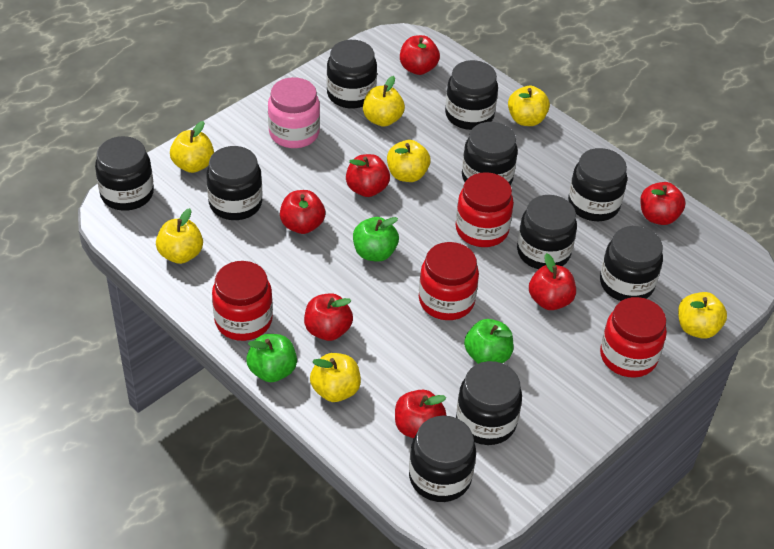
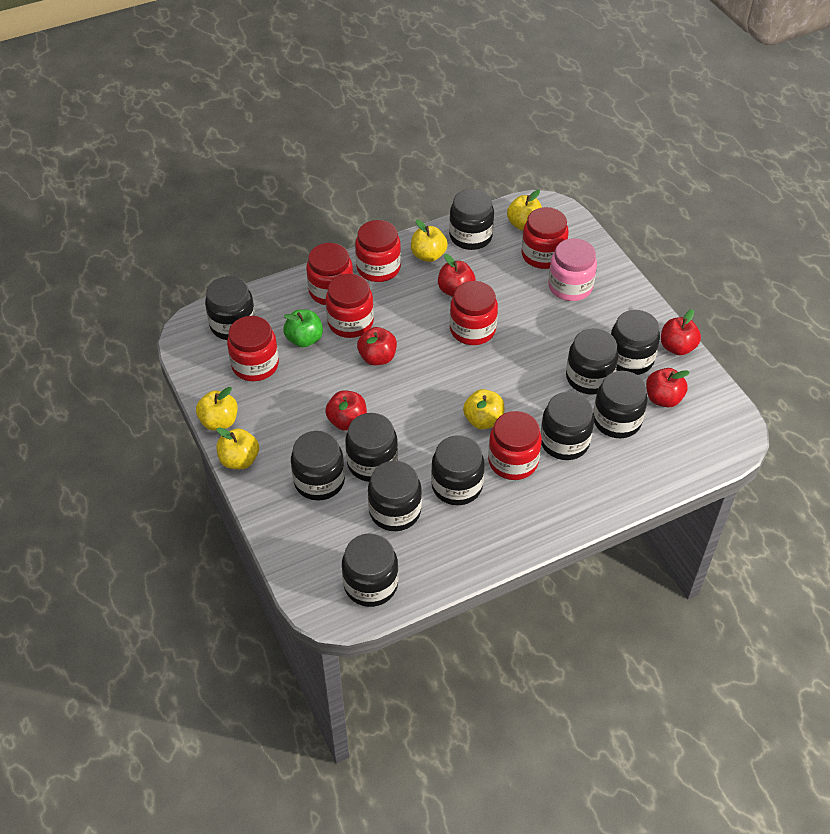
black jar: [95,136,154,211] [206,146,263,220] [327,40,377,108] [409,415,476,502] [445,60,498,130] [456,361,522,445] [462,122,518,185] [517,195,577,269] [568,148,627,221] [600,226,663,301] = 10 -> [205,276,255,340] [291,431,345,501] [342,533,398,607] [345,413,398,482] [368,461,422,531] [431,435,485,505] [449,189,494,250] [541,392,594,460] [566,328,618,394] [593,371,648,438] [611,310,660,375] = 11
green apple: [246,334,297,382] [353,217,399,262] [464,319,514,364] = 3 -> [283,309,323,347] = 1
red apple: [280,190,325,234] [304,293,353,341] [346,154,390,197] [395,390,446,438] [400,35,440,75] [529,253,576,310] [640,182,686,225] = 7 -> [325,390,367,431] [357,327,397,365] [438,254,476,297] [646,368,690,407] [661,309,701,355] = 5
red jar: [212,261,273,341] [419,242,479,320] [456,172,514,247] [600,297,667,378] = 4 -> [227,316,279,381] [306,243,353,305] [326,274,374,338] [355,220,401,282] [450,281,498,345] [488,411,542,480] [522,207,569,269] = 7
yellow apple: [156,208,203,264] [170,121,214,173] [310,353,361,402] [363,76,405,127] [387,140,430,182] [508,86,550,126] [678,292,727,339] = 7 -> [196,387,238,431] [216,427,259,469] [411,219,448,262] [463,389,504,429] [507,190,542,231] = 5

